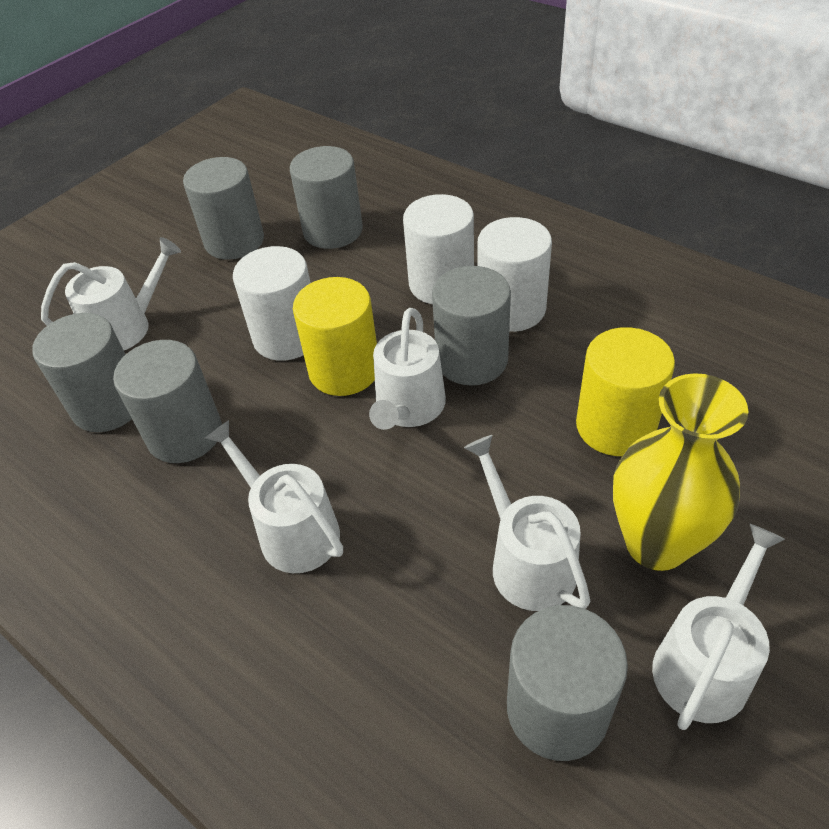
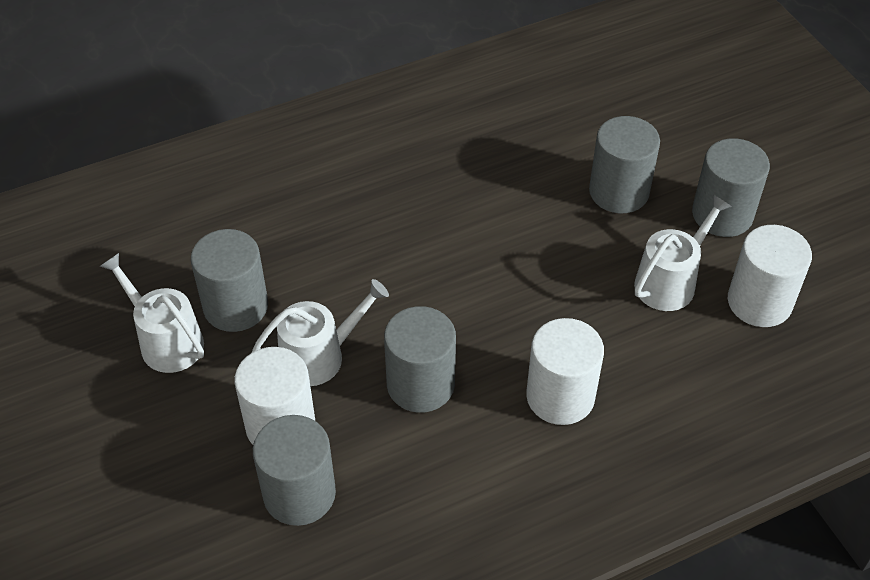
grey cylinder: [32,313,132,432] [113,340,222,463] [183,157,264,260] [290,146,363,249] [432,266,511,386] [507,605,628,761] = 6 -> [191,229,268,332] [253,415,336,526] [384,306,456,413] [589,116,660,213] [692,138,770,237] = 5
white watering can: [41,237,181,350] [205,420,343,573] [369,308,446,430] [464,435,590,611] [652,524,785,730] = 5 -> [99,253,204,373] [252,279,389,386] [634,194,732,311] = 3
yellow cylinder: [293,277,377,396] [576,327,675,456] = 2 -> none = 0
yellow vase: [613,373,749,571] = 1 -> none = 0

